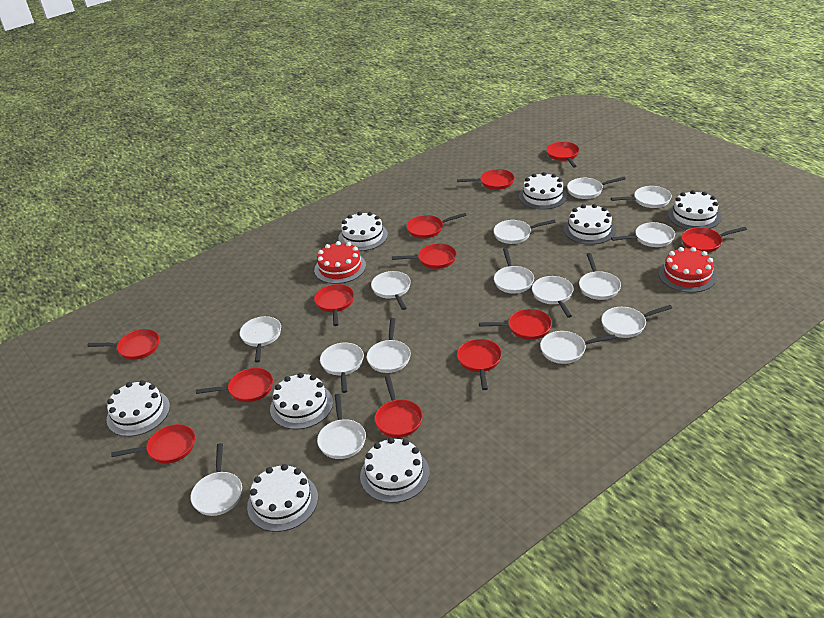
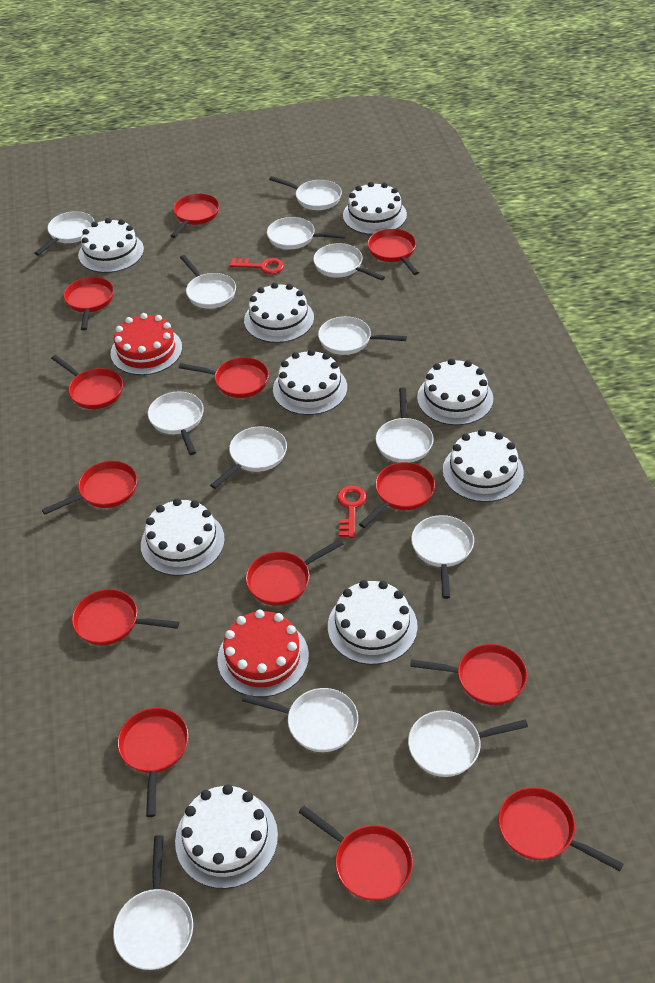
red key: none = 0 -> [230,258,284,274] [337,485,367,538] = 2
red pan: [87,329,159,360] [111,424,195,464] [196,368,273,402] [314,284,354,326] [375,376,423,438] [392,243,456,269] [407,213,466,239] [457,169,515,190] [457,339,502,390] [479,309,552,340] [546,142,580,167] [682,227,747,253] = 12 -> [42,461,137,515] [51,355,123,409] [64,277,114,330] [72,589,179,645] [117,708,189,817] [171,194,220,238] [179,357,269,398] [246,539,343,606] [298,806,413,901] [359,462,435,528] [368,229,419,275] [410,644,527,705] [498,787,624,871] = 13
white cake: [107,380,170,437] [247,464,318,532] [270,373,333,429] [338,211,388,251] [360,437,430,503] [519,172,567,210] [564,204,616,245] [668,190,721,229] = 8 -> [78,218,144,273] [141,498,225,576] [175,784,278,889] [244,283,314,343] [273,349,347,415] [328,580,418,665] [343,182,407,235] [417,358,493,425] [443,429,524,502] = 9
white pan: [190,443,242,516] [240,316,281,362] [317,394,366,459] [320,343,364,393] [367,318,411,373] [371,271,411,310] [493,220,556,244] [494,248,534,293] [532,276,574,318] [540,331,616,364] [567,177,626,199] [579,253,621,300] [601,305,672,338] [611,186,672,208] [611,222,675,247] = 15 -> [35,211,95,255] [113,835,193,970] [148,392,204,455] [180,255,236,309] [210,426,287,489] [242,688,358,752] [267,217,346,250] [269,176,342,210] [313,243,385,281] [318,316,407,355] [376,388,434,463] [408,710,528,777] [411,515,474,599] = 13

